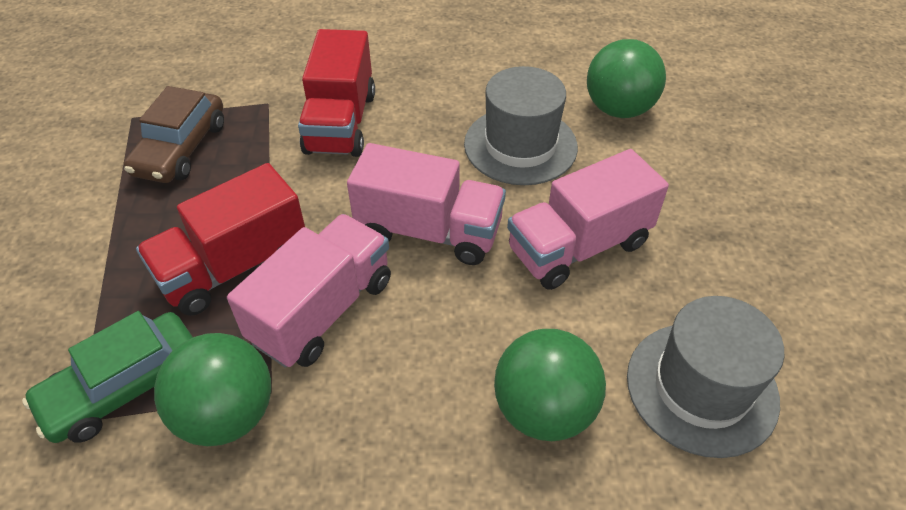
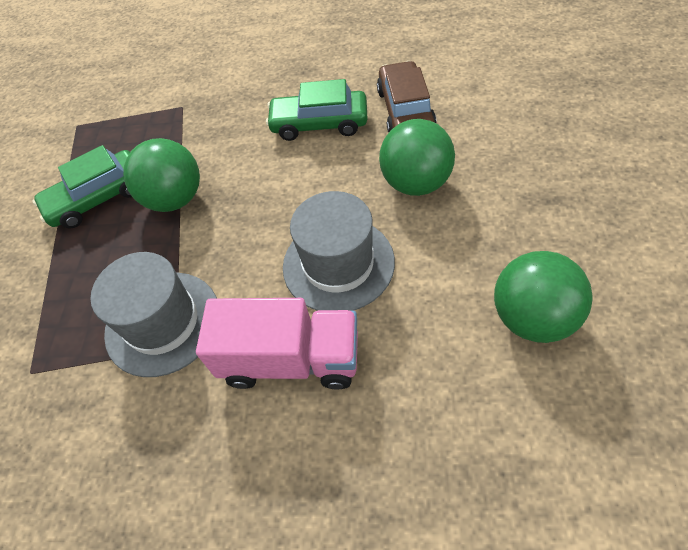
green car: [22,311,193,443] = 1 -> [32,145,132,228] [266,79,368,141] = 2
pink truck: [227,214,391,368] [347,143,506,265] [507,149,669,290] = 3 -> [196,298,358,390] = 1
red truck: [136,163,305,316] [298,29,375,157] = 2 -> none = 0

